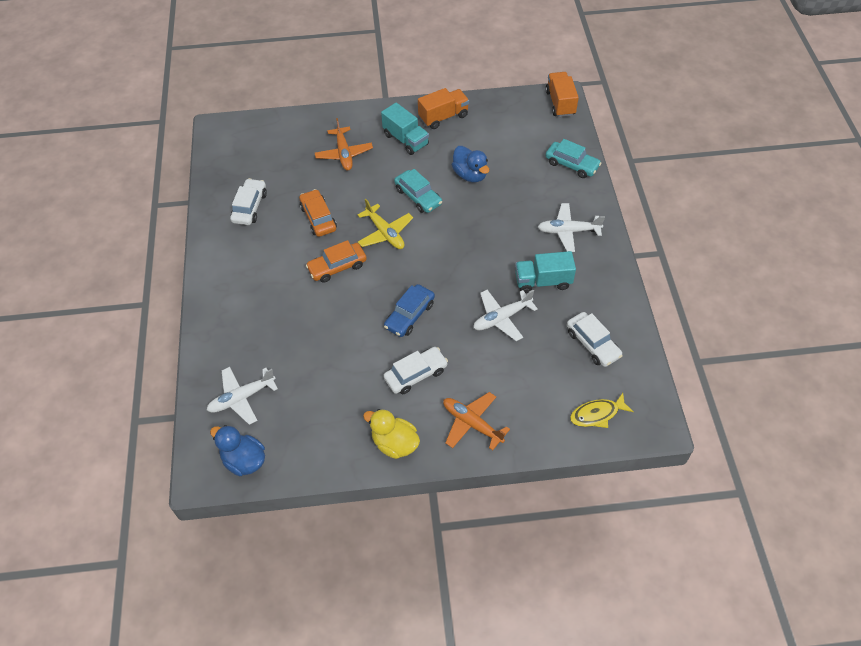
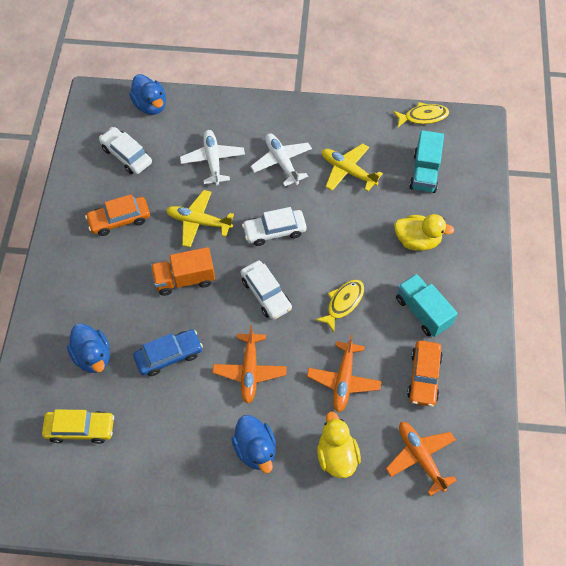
blue duck: [210,425,265,476] [452,146,489,182] = 2 -> [67,324,110,373] [129,74,166,115] [231,415,276,473] = 3
orange plane: [315,118,373,171] [443,392,510,450] = 2 -> [213,325,287,404] [307,335,381,412] [386,422,457,496] = 3
orange truck: [418,88,469,129] [545,72,579,117] = 2 -> [151,247,215,296] = 1
turquoise car: [394,169,442,213] [545,139,602,178] = 2 -> none = 0
white plane: [207,367,278,425] [473,290,538,341] [538,203,605,252] = 3 -> [180,130,245,185] [250,133,312,186] = 2
yellow car: none = 0 -> [42,409,114,444] = 1
yellow duck: [363,409,420,459] = 1 -> [317,411,361,478] [394,214,454,251] = 2
yellow fish: [570,393,634,428] = 1 -> [315,280,364,332] [393,102,449,127] = 2
yellow plane: [358,199,413,249] = 1 -> [166,190,234,248] [322,143,383,191] = 2

